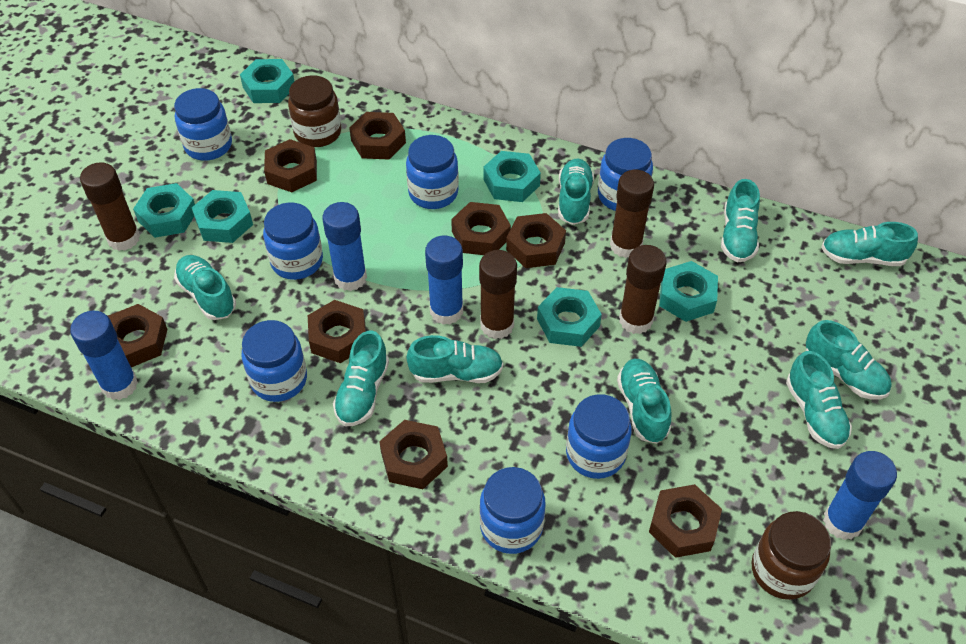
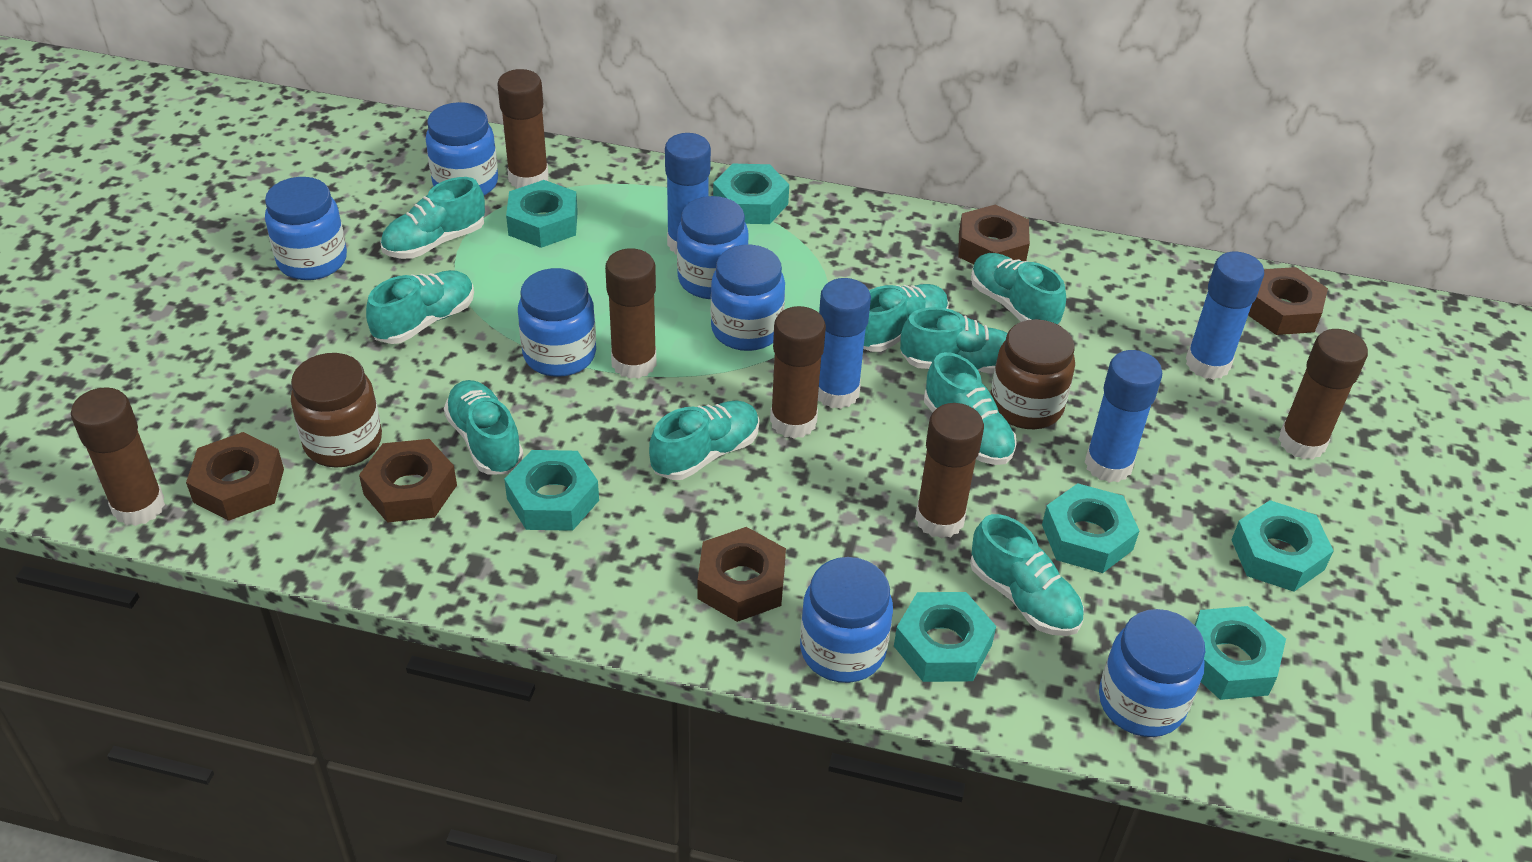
brown glue stick: [80,162,140,251] [479,250,517,339] [610,170,654,258] [619,245,667,334] = 4 -> [71,387,165,526] [497,69,549,189] [605,248,657,379] [770,306,826,439] [915,403,984,539] [1278,329,1368,460] = 6
brown nut: [108,304,167,367] [264,139,317,192] [308,300,366,363] [349,112,406,160] [379,420,448,489] [451,202,511,255] [506,213,566,268] [649,484,722,558] = 8 -> [186,432,284,521] [359,439,457,523] [698,527,786,622] [958,205,1030,264] [1248,267,1328,335] = 5
turquoise nut: [133,183,195,238] [192,190,253,243] [240,59,295,103] [484,151,541,202] [537,287,602,347] [659,261,718,322] = 6 -> [504,450,599,531] [506,180,578,248] [713,164,789,224] [894,592,996,682] [1042,483,1139,573] [1195,606,1286,700] [1232,500,1334,592] = 7

